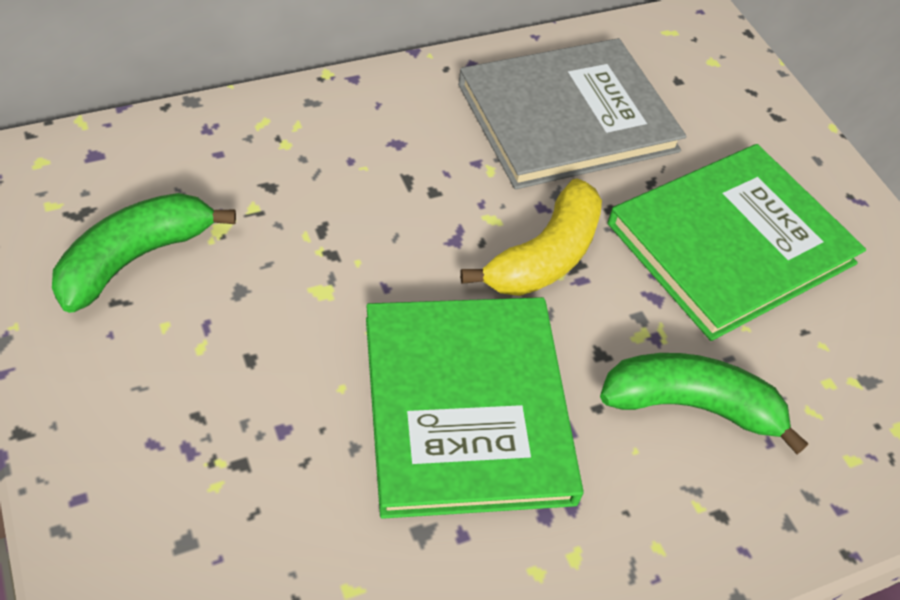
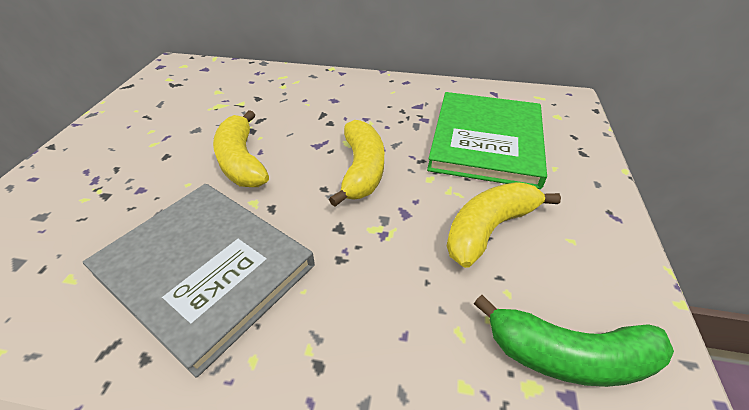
green banana: [52,193,236,313] [600,353,808,454] = 2 -> [474,295,674,387] = 1
green book: [366,297,584,519] [607,144,866,341] = 2 -> [427,92,547,189] = 1
yellow banana: [460,179,602,296] = 1 -> [213,110,269,187] [329,120,384,207] [447,182,561,268] = 3

